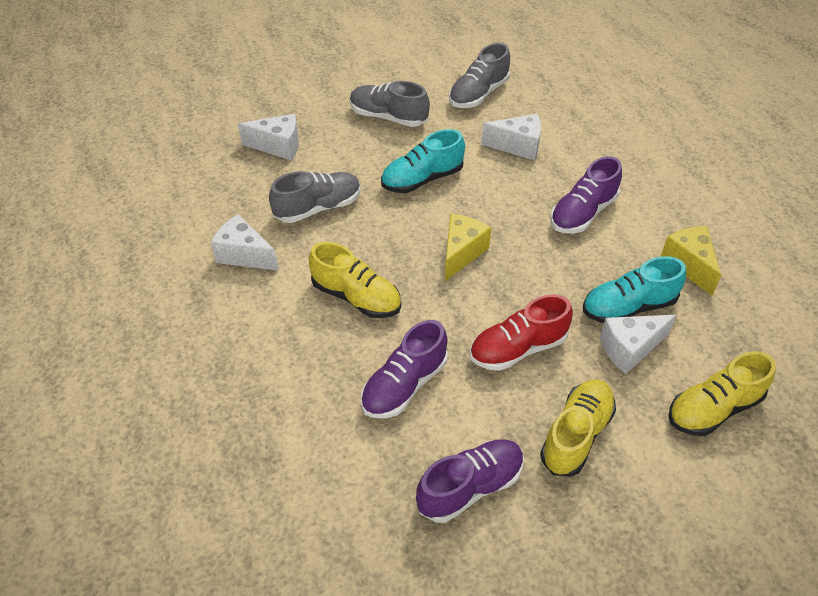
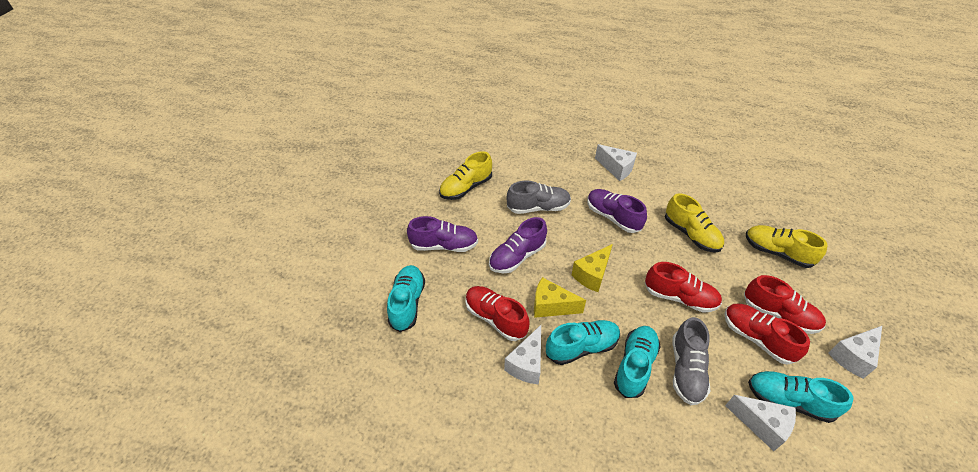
grey shoe: [269,171,361,223] [350,81,430,127] [449,43,510,108] = 3 -> [507,180,571,214] [673,317,710,405] = 2
red shoe: [470,294,573,371] = 1 -> [465,286,529,341] [645,262,722,313] [724,304,810,365] [744,275,826,334] = 4
turquoise shoe: [381,129,465,193] [583,256,686,323] = 2 -> [387,265,425,332] [546,320,620,365] [614,326,661,398] [748,371,854,423] = 4

